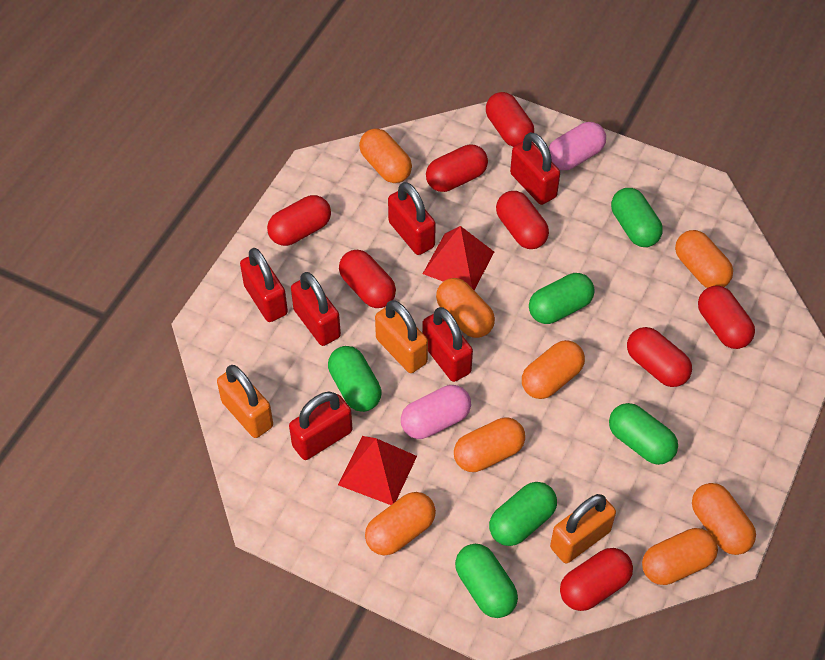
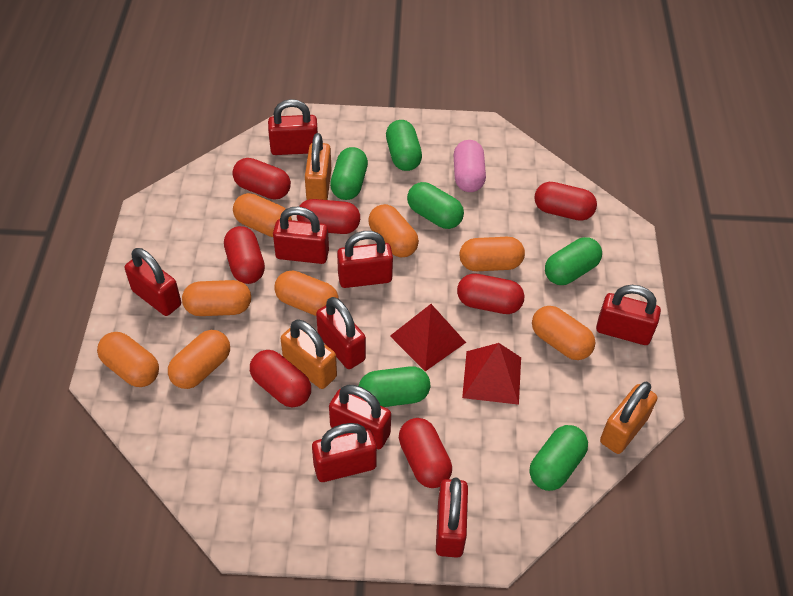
pink capsule: [401,385,471,439] [548,122,606,170] = 2 -> [454,140,486,192] = 1
red capsule: [267,195,331,246] [339,250,396,308] [426,144,488,192] [486,92,534,147] [496,191,549,249] [560,548,633,611] [627,327,692,387] [698,286,755,349] = 8 -> [224,226,265,284] [232,158,291,200] [250,350,311,407] [297,199,360,234] [399,418,452,488] [457,273,524,314] [534,182,597,221] = 7
red padlock: [240,248,288,322] [289,392,353,460] [291,272,341,346] [388,182,436,255] [422,307,473,382] [510,132,560,205] = 6 -> [125,248,181,316] [268,99,318,155] [273,207,329,264] [312,423,377,482] [316,297,366,369] [329,385,391,449] [337,231,393,288] [436,477,468,558] [596,285,661,345] = 9

